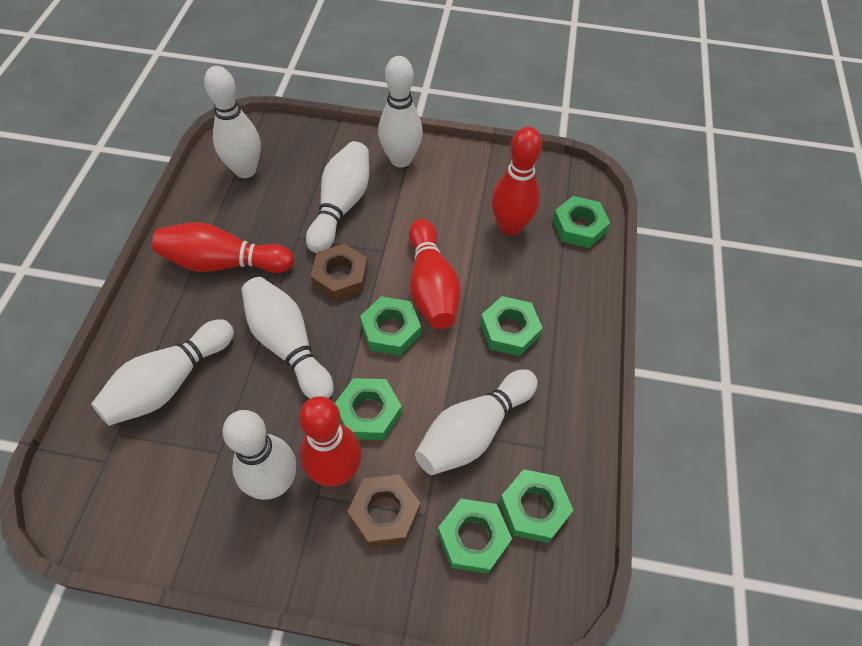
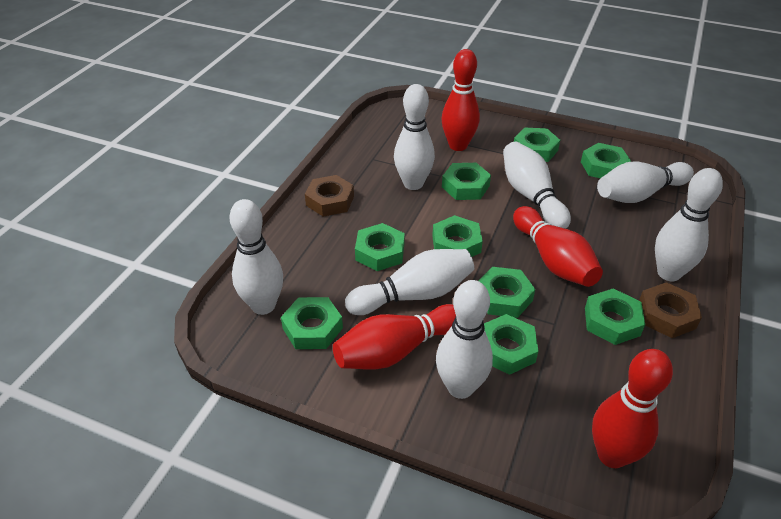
green nut: [335,378,402,440] [360,296,421,356] [438,499,512,574] [480,296,543,356] [499,469,573,543] [552,196,610,248] = 6 -> [281,297,343,349] [355,223,405,271] [432,215,483,257] [442,163,491,200] [479,267,535,318] [484,314,538,375] [514,127,560,162] [581,143,631,178] [585,288,645,345] = 9

